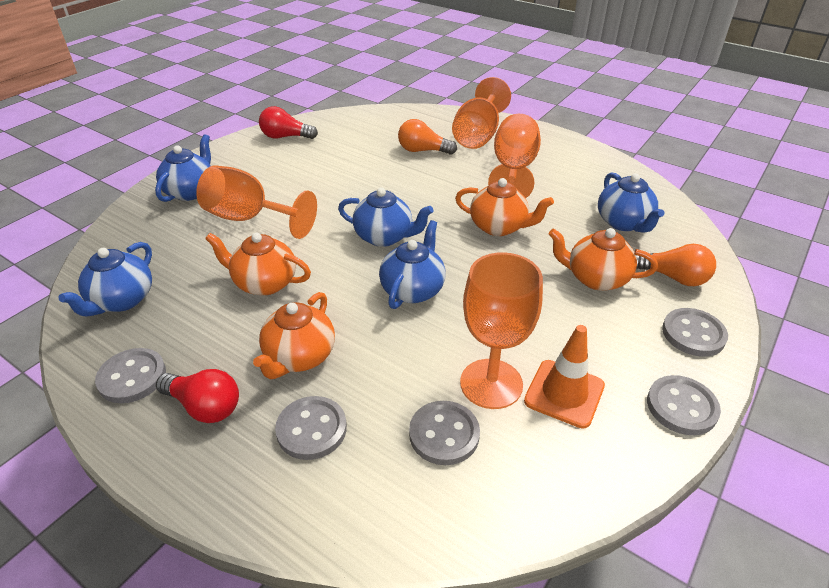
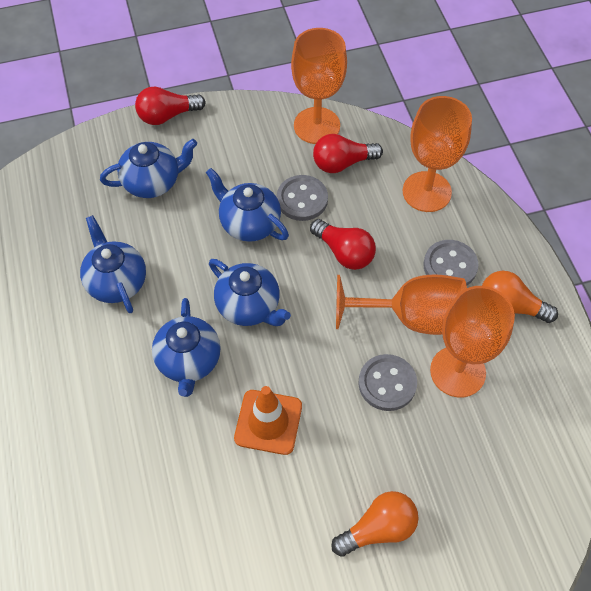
grey button: [95,348,166,403] [275,396,347,460] [409,401,480,465] [647,375,721,435] [662,308,728,357] = 5 -> [277,175,328,221] [358,354,417,411] [423,240,479,286] = 3
orange teapot: [205,233,311,296] [253,292,335,379] [455,178,554,236] [549,228,658,291] = 4 -> none = 0
red light bulb: [156,369,239,423] [259,106,318,139] = 2 -> [135,86,206,125] [310,219,376,270] [313,134,383,173] = 3

